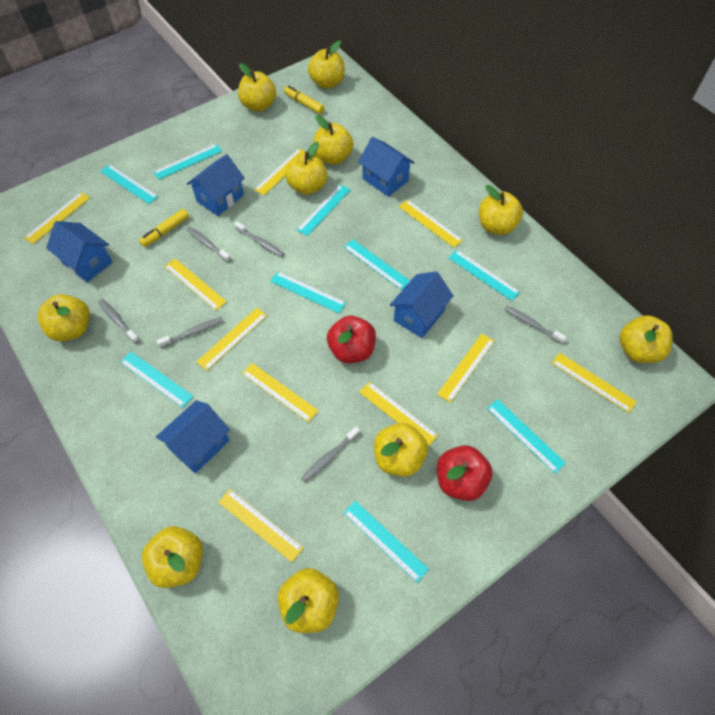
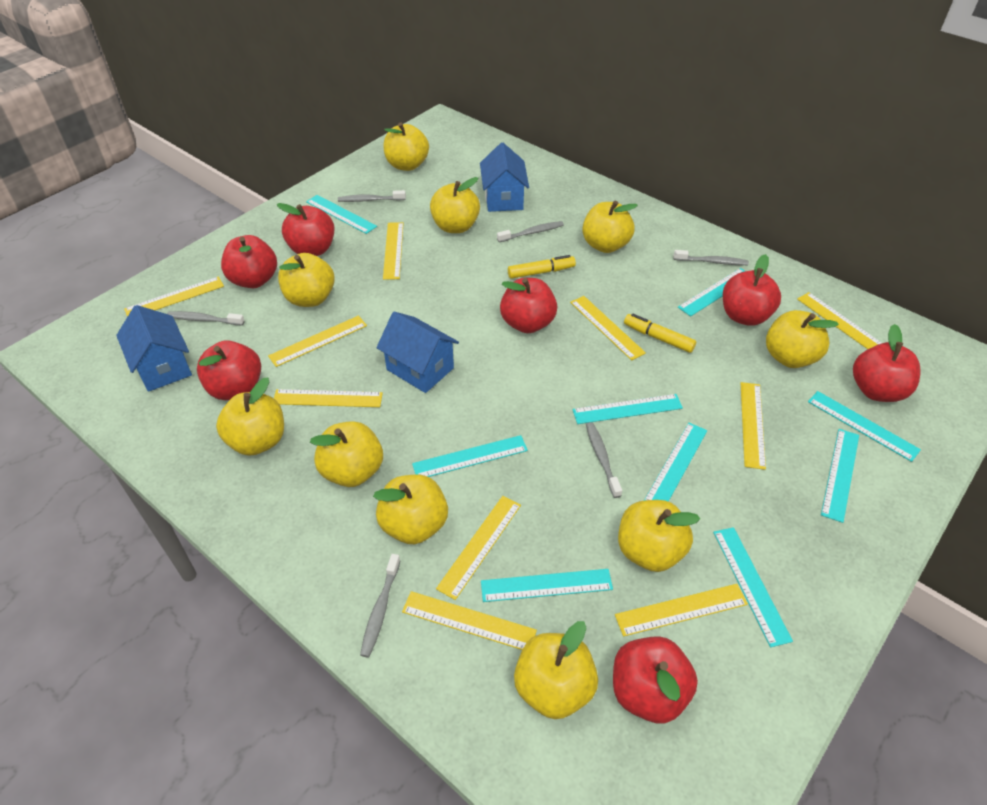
blue house: [46,221,113,282] [156,400,230,473] [187,154,245,216] [358,137,415,197] [390,271,453,338] = 5 -> [116,305,192,392] [376,312,459,393] [480,142,529,212] = 3
red apple: [327,316,376,363] [437,445,493,501] = 2 -> [197,340,261,400] [221,235,277,288] [276,203,335,256] [500,278,557,333] [613,636,698,724] [723,254,781,326] [853,324,920,402] = 7

